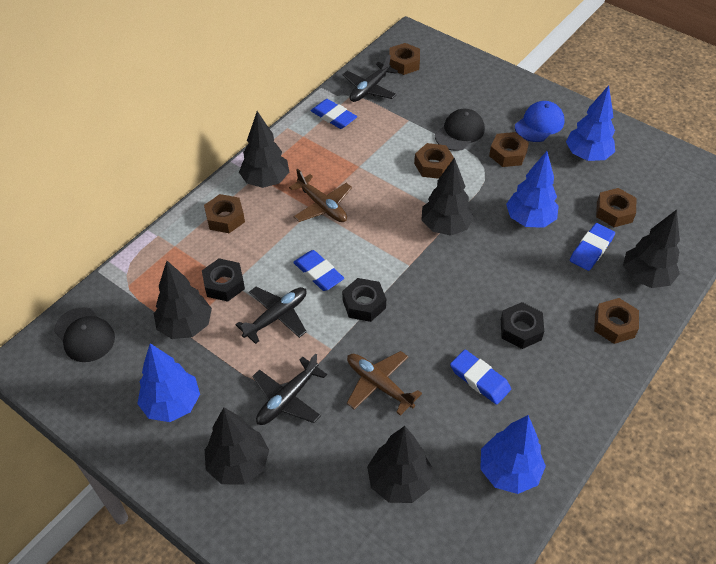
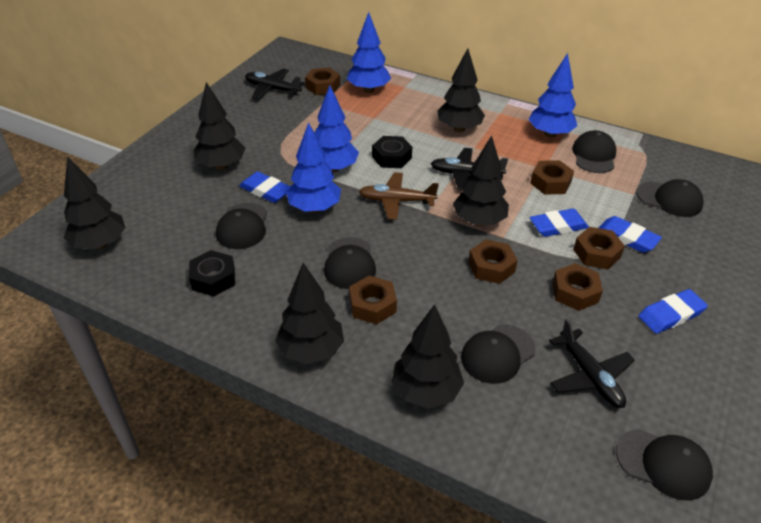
black cap: [54,307,115,362] [435,109,485,151] = 2 -> [216,203,267,249] [324,237,376,289] [461,325,536,384] [572,130,617,173] [616,429,713,501] [636,179,704,217] = 6
black nut: [202,258,245,302] [342,278,386,322] [501,302,544,349] = 3 -> [189,250,235,296] [372,136,412,168] = 2
blue cap: [515,101,564,142] = 1 -> none = 0
brown plane: [289,169,352,222] [347,351,422,416] = 2 -> [359,172,439,220] = 1

